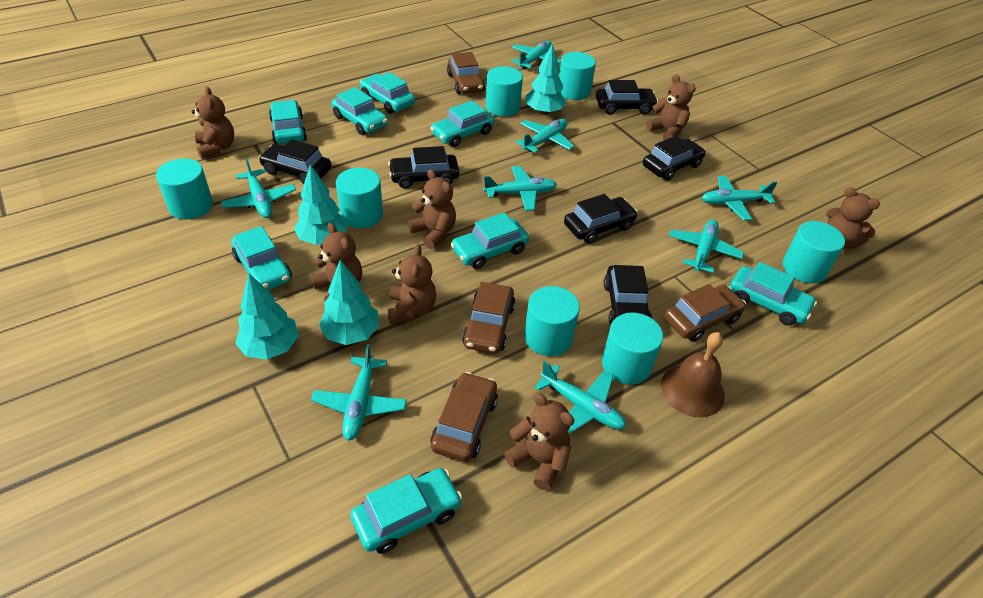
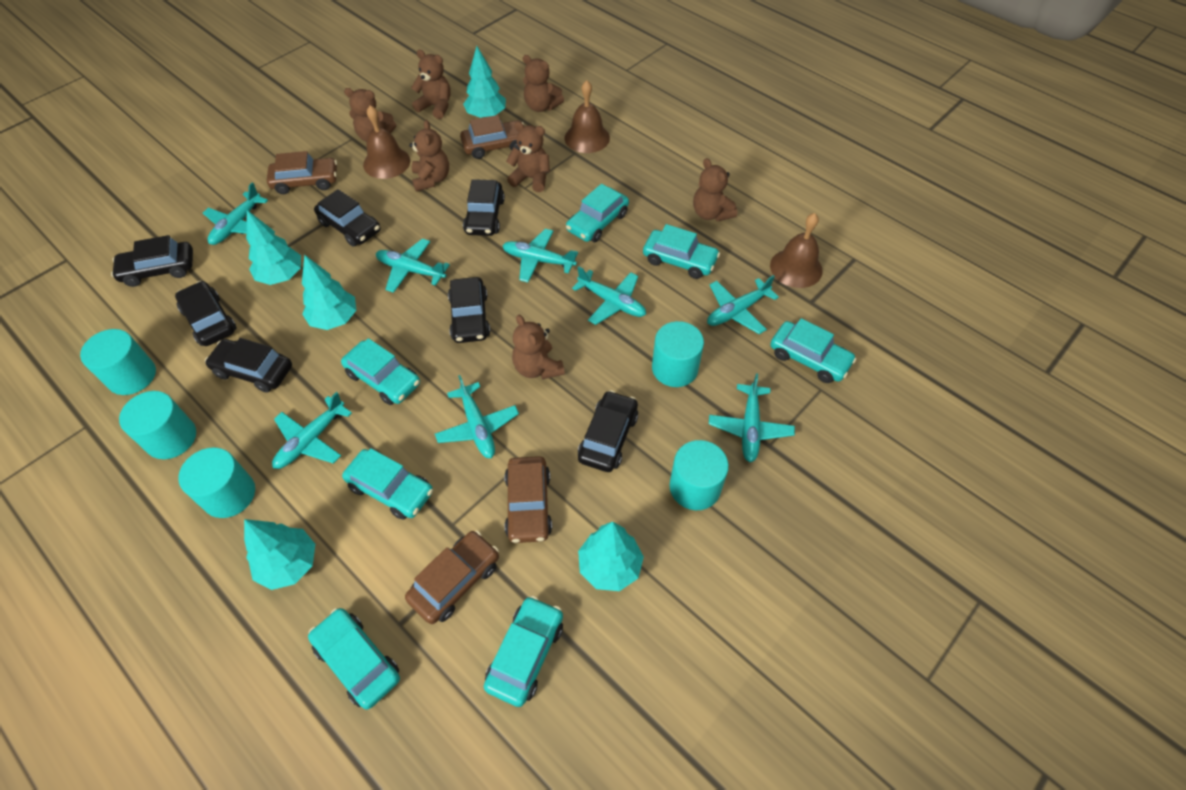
black car: [259,139,332,184] [388,146,459,189] [564,194,638,243] [596,80,658,115] [603,265,652,326] [643,136,706,181] = 6 -> [111,235,193,287] [175,281,237,346] [205,338,292,393] [314,189,381,246] [448,277,490,343] [463,179,505,236] [578,390,638,472] = 7
brown bell: [661,332,725,417] = 1 -> [363,105,410,179] [565,80,610,153] [770,213,823,288] = 3
turquoise car: [231,226,292,290] [269,100,307,144] [331,87,388,135] [350,468,462,554] [360,72,415,114] [430,100,494,147] [450,213,529,269] [730,262,817,326] = 8 -> [308,608,400,710] [341,338,420,405] [342,448,433,520] [484,596,563,707] [566,184,629,242] [643,224,720,279] [770,318,856,383] = 7
turquoise cylinder: [156,158,213,219] [336,168,383,228] [486,66,523,117] [524,286,580,356] [559,52,596,100] [602,313,663,385] [783,221,845,284] = 7 -> [80,329,156,395] [119,391,196,459] [178,447,255,518] [652,321,704,387] [670,440,729,510] = 5
turquoise tree: [235,273,299,360] [294,165,347,245] [319,260,379,345] [526,43,566,115] = 4 -> [244,519,315,590] [246,210,301,285] [302,255,356,330] [463,46,506,118] [578,522,644,591] = 5

